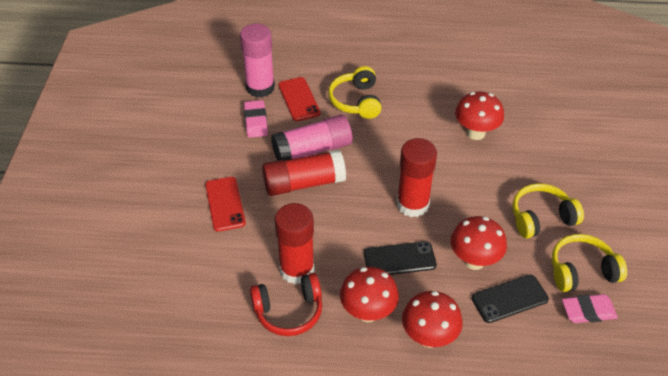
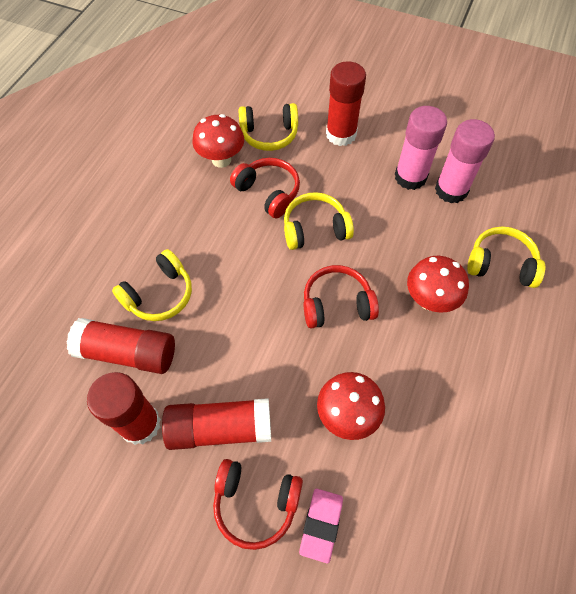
black phone: [364,241,437,275] [472,275,549,323] = 2 -> none = 0
pink eraser: [244,100,268,138] [562,294,618,323] = 2 -> [299,489,343,563] = 1
red glue stick: [262,150,346,196] [275,203,315,284] [397,138,437,217] = 3 -> [67,318,175,374] [87,372,161,445] [162,398,271,450] [326,61,366,146] = 4
red headphones: [250,273,322,336] = 1 -> [213,459,303,550] [230,158,300,218] [304,265,379,328] = 3
red mushroom: [340,267,399,322] [402,291,463,348] [451,216,507,270] [455,92,504,140] = 4 -> [192,114,244,168] [317,372,385,440] [407,256,469,313] = 3
red phone: [205,177,246,232] [278,77,321,121] = 2 -> none = 0
yellow headphones: [328,66,382,119] [513,183,584,238] [552,234,627,292] = 3 -> [112,249,192,321] [238,103,298,151] [284,192,354,250] [467,227,545,288] = 4

